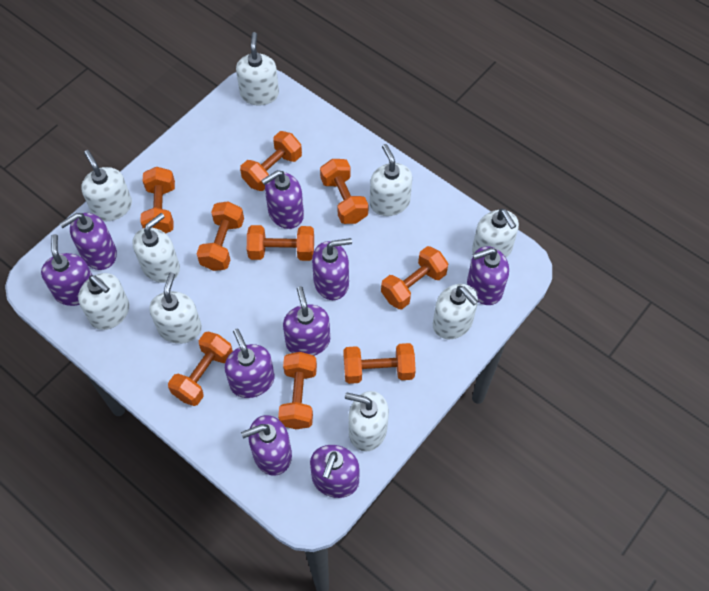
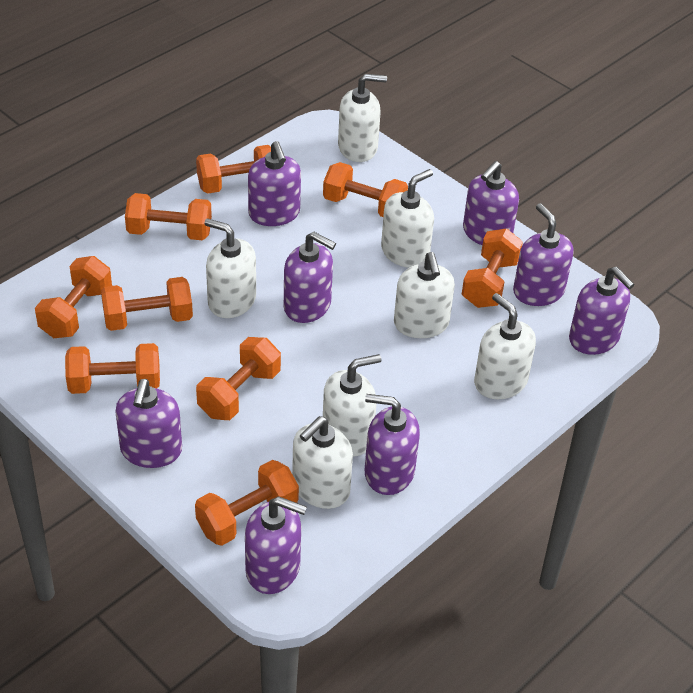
purple soap dispenser: [41,234,92,306] [59,213,117,270] [225,329,274,398] [241,415,292,476] [261,170,304,229] [283,286,330,356] [310,445,359,498] [312,238,352,300] [467,246,509,305] = 9 -> [115,379,182,468] [245,496,307,594] [248,141,301,226] [284,232,336,323] [365,394,420,495] [463,161,519,245] [513,203,574,306] [569,267,635,355] = 8
white soap dispenser: [78,273,130,330] [81,150,132,221] [132,213,180,283] [149,273,202,344] [236,32,279,105] [345,391,389,452] [370,144,412,216] [433,284,478,339] [472,209,519,258] = 9 -> [204,218,256,318] [292,416,353,509] [323,354,382,456] [338,74,387,162] [381,169,434,268] [394,252,455,338] [474,293,536,399] = 7

